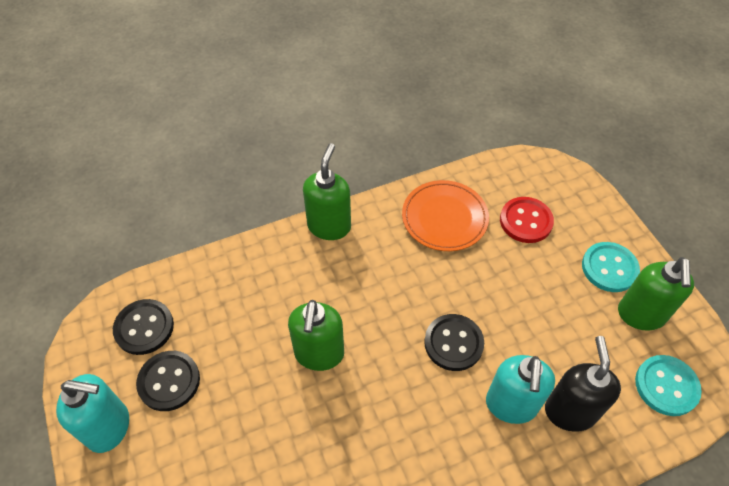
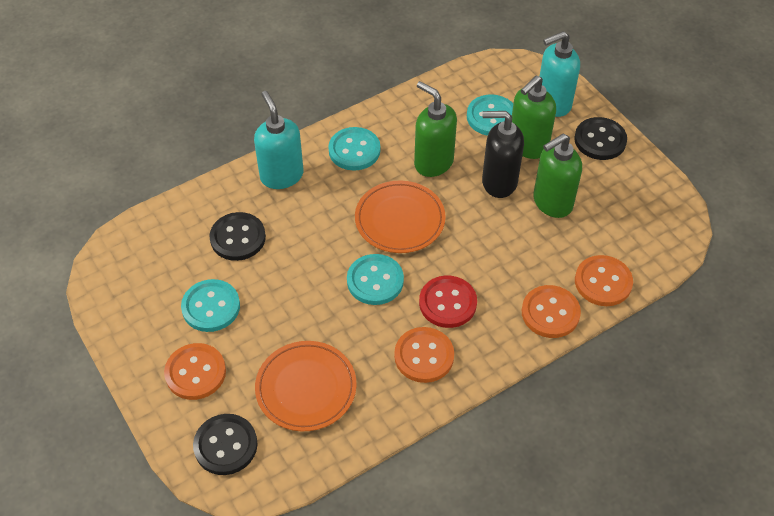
orange button: none = 0 -> [164,343,226,400] [394,327,454,383] [522,285,581,338] [575,255,633,306] = 4
orange plate: [402,180,489,251] = 1 -> [255,341,357,431] [355,181,446,253] = 2
turquoise button: [582,242,640,292] [635,355,702,416] = 2 -> [181,279,240,332] [328,127,380,171] [347,254,404,305] [467,94,513,136] = 4

